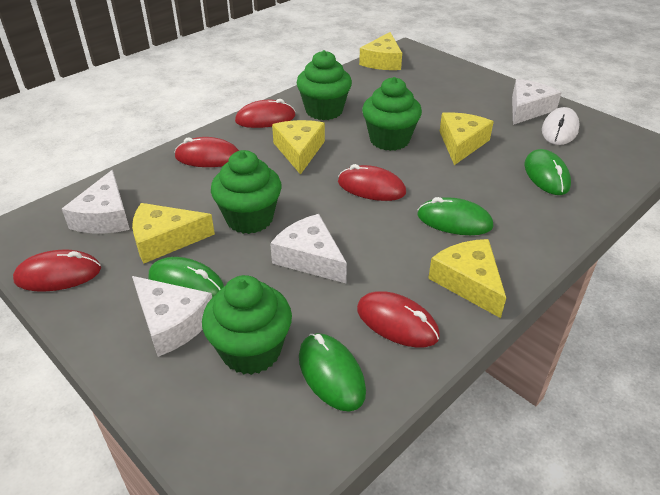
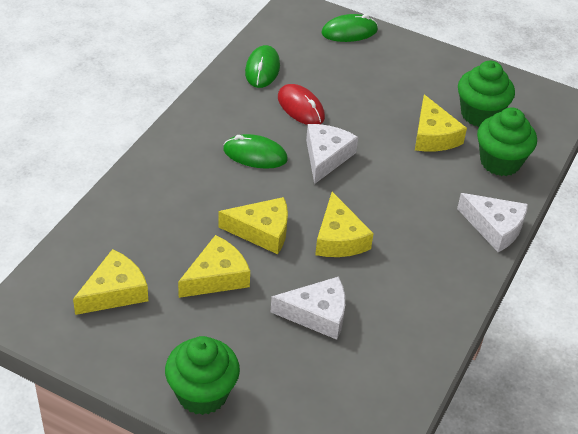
green cupcake: [202,275,292,375] [211,150,282,234] [297,50,352,120] [362,77,422,151] = 4 -> [165,336,240,415] [458,61,515,127] [477,108,537,176] = 3
green mouse: [149,257,224,298] [299,333,366,412] [417,197,494,235] [524,149,571,195] = 4 -> [223,134,288,169] [245,45,280,88] [321,14,378,42] = 3
red mouse: [13,249,101,292] [174,137,239,167] [235,99,296,128] [338,164,406,201] [357,291,440,348] = 5 -> [278,84,325,125] = 1
white cheese: [62,170,130,234] [132,276,212,357] [270,214,347,283] [512,79,562,125] = 4 -> [271,277,345,340] [306,124,358,184] [457,193,528,252] = 3
white mouse: [542,107,580,145] = 1 -> none = 0

